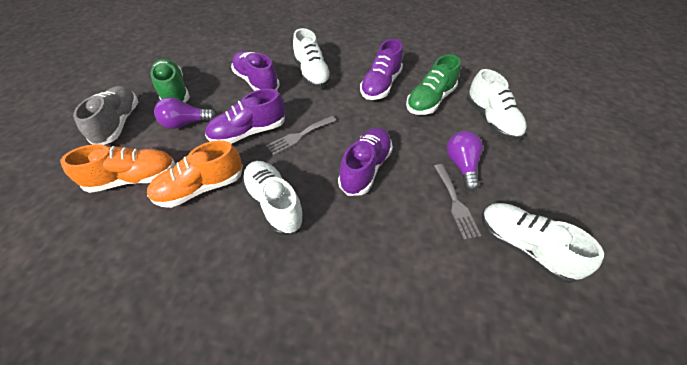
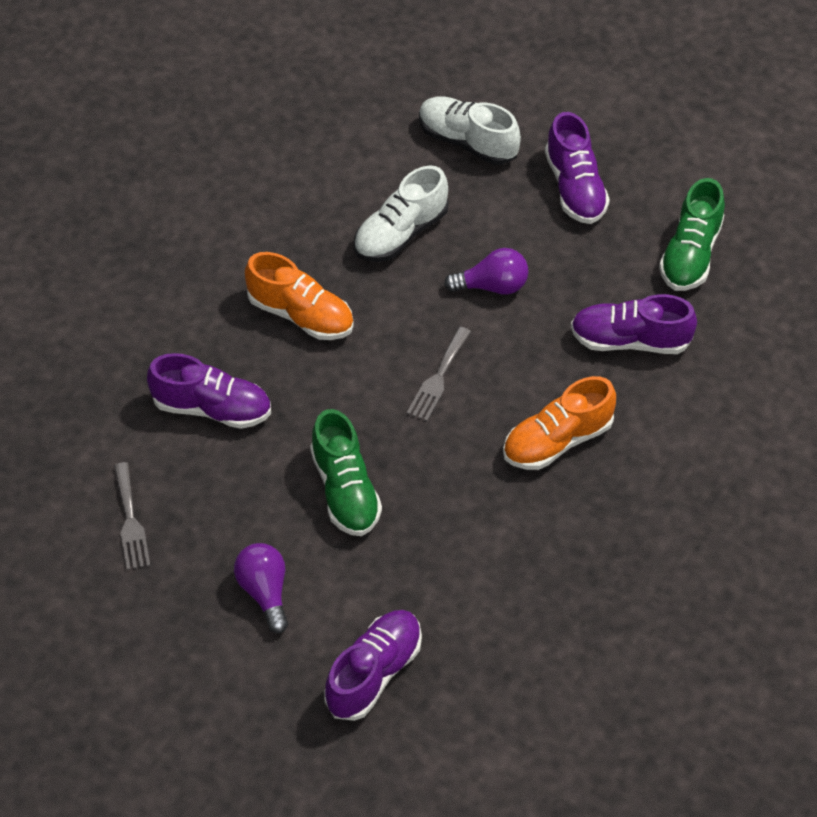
grey shoe: [73,86,138,145] = 1 -> none = 0
white shoe: [241,161,305,236] [293,28,332,88] [467,69,527,141] [482,203,604,283] = 4 -> [354,165,449,262] [419,96,521,165] = 2

